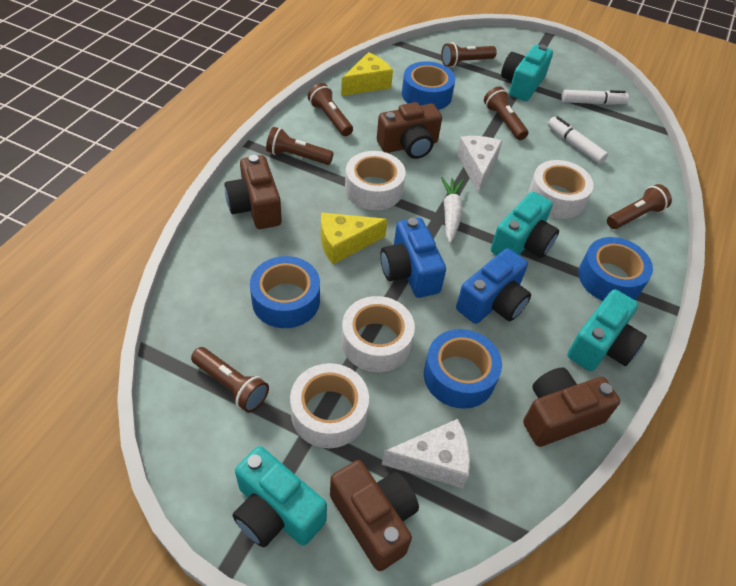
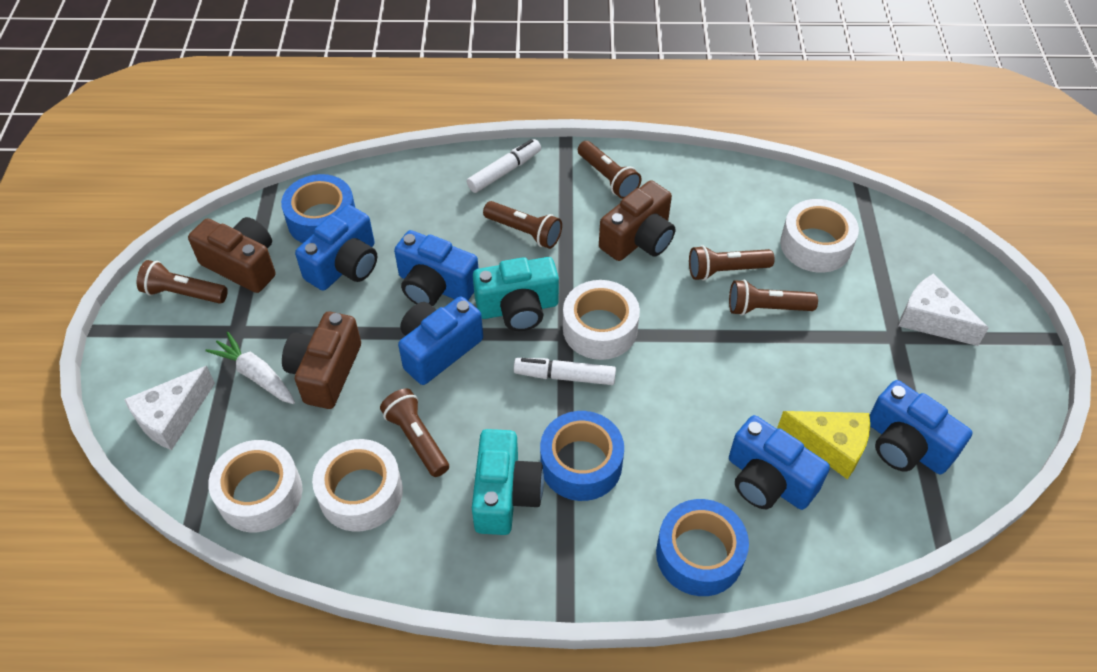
blue camera: [380,218,446,298] [456,248,531,324] = 2 -> [295,205,377,291] [394,230,479,306] [398,296,483,385] [729,415,830,510] [870,380,972,474] = 5
blue tape: [250,256,320,328] [402,61,455,110] [424,329,502,409] [578,237,653,301] = 4 -> [281,174,355,243] [540,411,624,501] [656,499,749,596] = 3
brown camera: [224,155,282,229] [330,460,419,571] [377,102,442,159] [523,367,620,447] = 4 -> [188,217,275,293] [282,312,361,409] [599,180,675,261] = 3
turquoise camera: [233,446,327,547] [491,192,559,258] [501,44,553,101] [567,289,647,371] = 4 -> [472,429,544,535] [473,257,559,331] = 2
yellow cheese: [321,212,388,264] [341,52,393,96] = 2 -> [777,411,870,479] = 1

